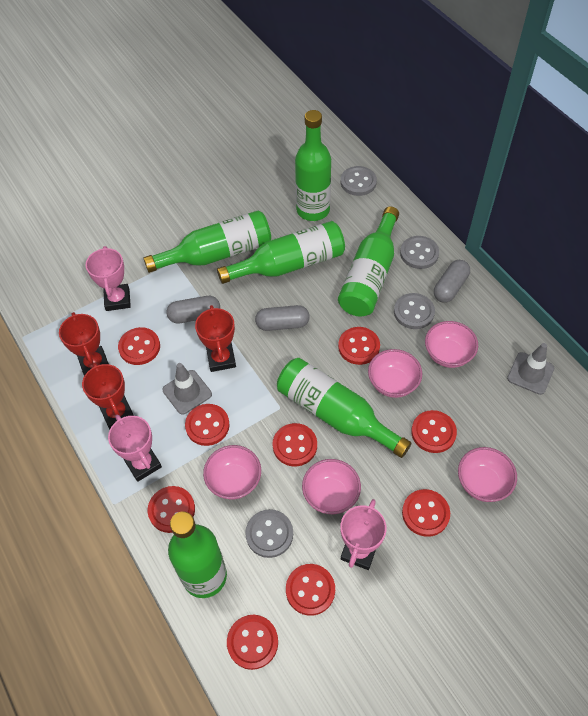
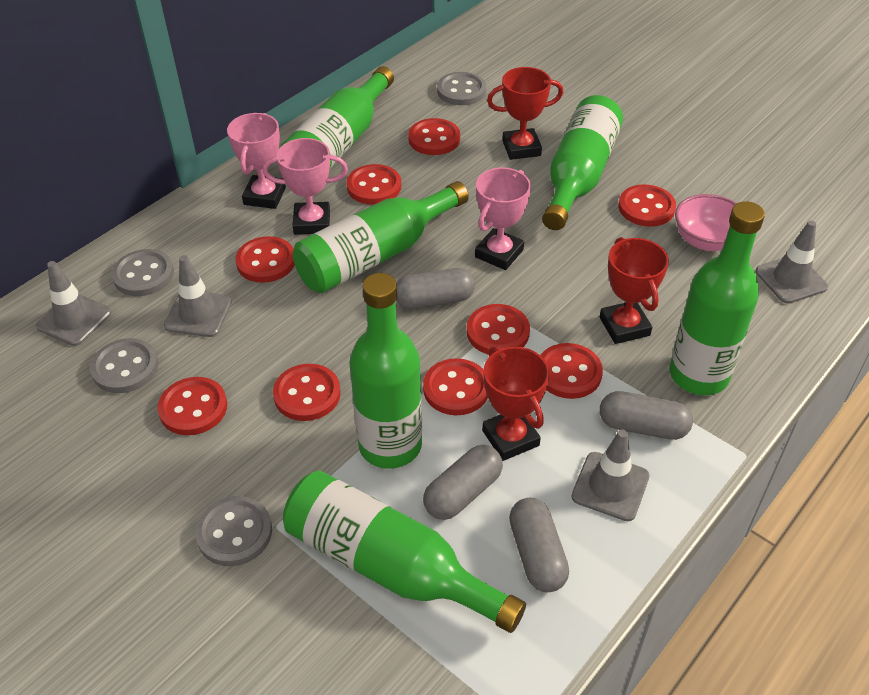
grey capsule: [166,296,220,323] [255,305,310,331] [434,260,470,303] = 3 -> [396,268,475,309] [423,445,503,520] [509,498,569,592] [600,391,693,440] = 4
grey traffic cone: [162,363,212,415] [507,343,554,395] = 2 -> [36,261,112,346] [164,255,232,337] [572,429,650,521] [755,221,828,304] = 4
pink bowl: [203,445,261,499] [302,459,361,514] [368,349,422,398] [425,321,478,368] [458,447,517,502] = 5 -> [675,194,737,251] = 1

